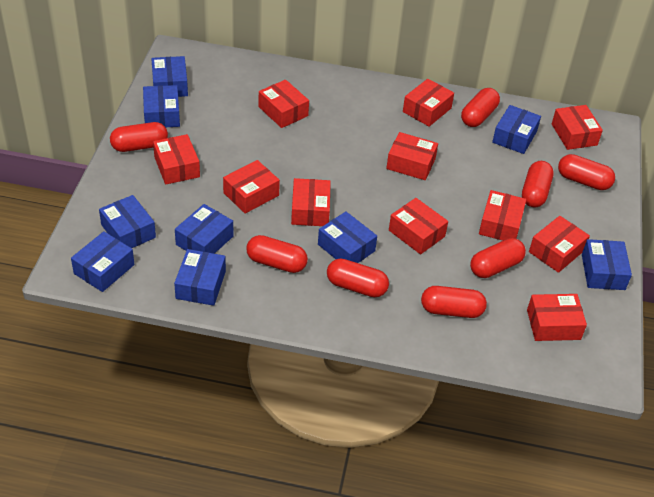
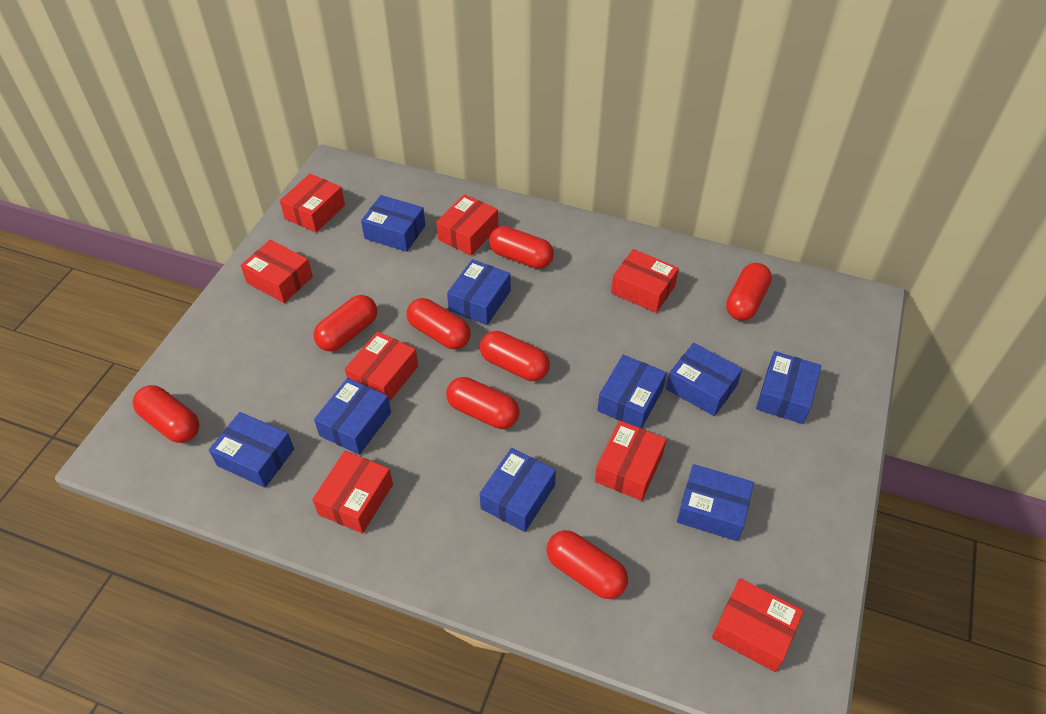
red box: [153,134,200,185] [223,160,280,214] [259,80,309,128] [291,178,331,226] [386,132,438,180] [389,198,448,254] [403,79,454,127] [479,190,526,240] [527,294,587,341] [529,216,590,273] [552,105,603,150] = 11 -> [241,240,313,303] [280,174,345,233] [312,451,393,534] [345,331,418,402] [436,194,498,255] [595,420,666,501] [611,249,679,313] [712,578,803,672] = 8

